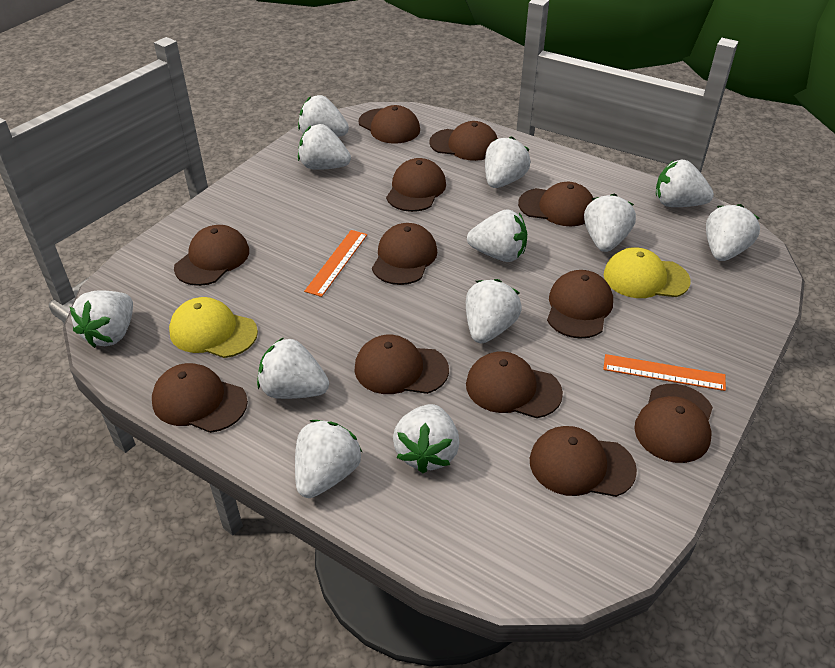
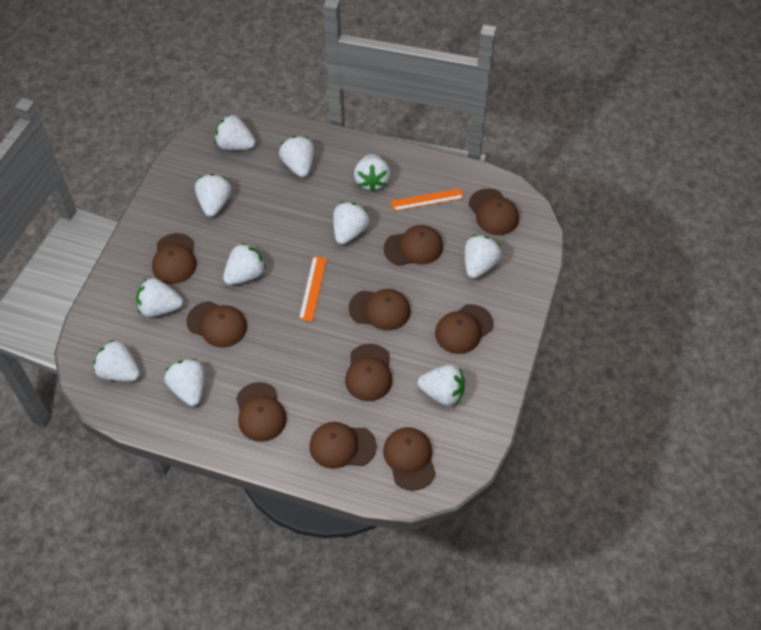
brown cap: [152,363,248,433] [174,225,249,286] [354,335,449,394] [358,105,420,144] [372,223,438,285] [386,158,446,212] [429,121,498,161] [466,351,563,418] [518,182,593,226] [530,426,637,497] [547,270,613,339] [634,384,713,463] = 12 -> [152,233,197,284] [186,301,247,348] [236,382,287,442] [310,422,377,469] [345,343,392,401] [349,289,410,330] [383,427,436,491] [384,225,443,266] [435,304,493,354] [469,188,519,235] = 10
white strawberry: [70,290,133,348] [257,337,329,399] [295,420,362,498] [298,95,349,137] [298,124,351,170] [393,404,460,474] [466,279,522,343] [467,209,527,262] [485,136,531,188] [584,193,636,252] [656,160,714,207] [706,204,760,261] = 12 -> [93,340,140,381] [136,278,183,317] [164,359,205,406] [195,174,232,217] [215,114,256,150] [223,243,266,285] [279,136,314,177] [333,202,369,245] [354,154,390,192] [418,365,465,406] [464,235,502,279] = 11
yellow cap: [169,297,258,358] [604,247,691,298] = 2 -> none = 0

